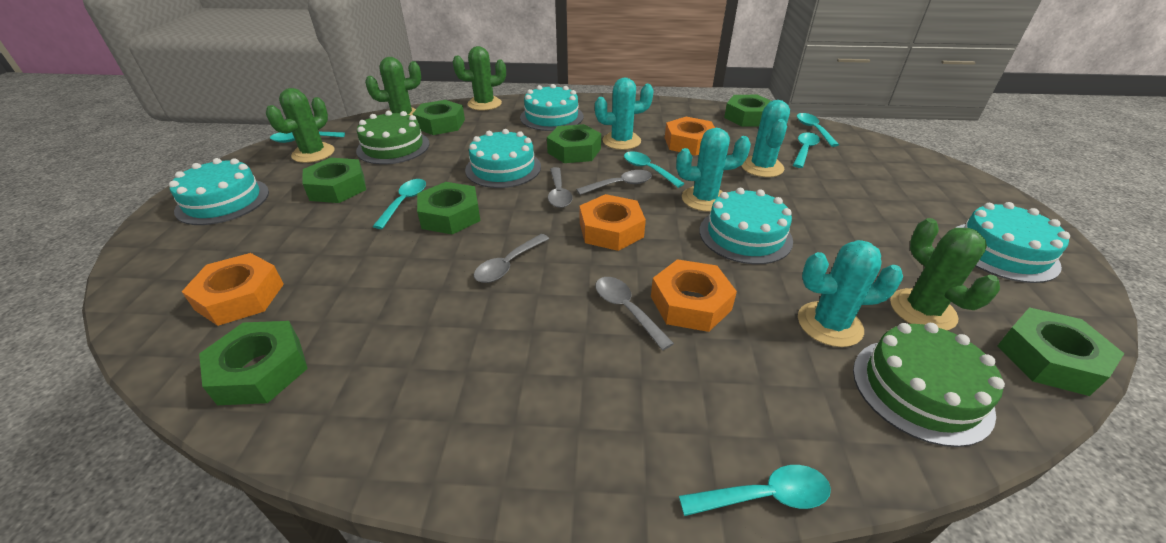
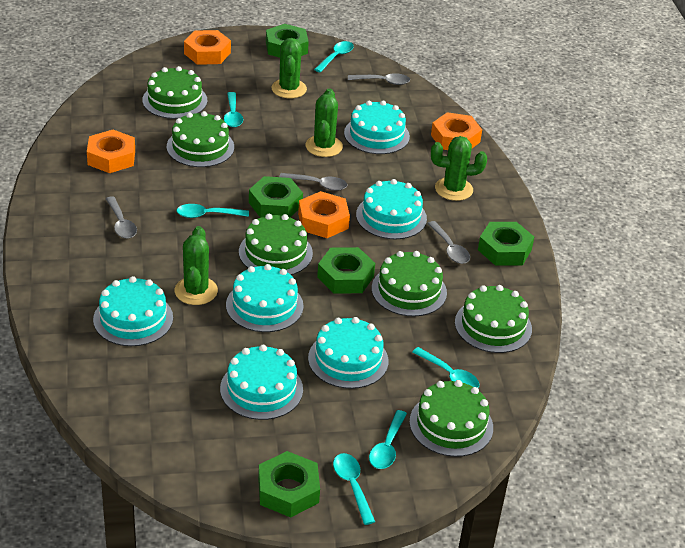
green cake: [356,111,430,164] [853,323,1005,447] = 2 -> [142,66,208,119] [167,111,234,167] [239,214,313,275] [372,251,447,317] [409,380,493,457] [455,285,532,353] = 6
green nut: [199,321,308,405] [303,158,366,203] [413,100,465,135] [417,182,481,234] [547,124,601,163] [724,95,771,127] [997,307,1125,396] = 7 -> [249,176,303,218] [258,451,320,518] [266,24,309,58] [317,247,375,294] [478,222,534,266] = 5
turquoise cactus: [595,78,654,150] [676,128,751,212] [741,100,790,177] [798,240,903,347] = 4 -> none = 0
turquoise cake: [169,158,269,225] [465,129,541,188] [520,84,584,131] [700,188,793,264] [955,202,1070,283] = 5 -> [93,276,173,346] [220,345,303,420] [226,264,304,332] [308,317,388,389] [344,101,410,154] [356,179,427,239] = 6

